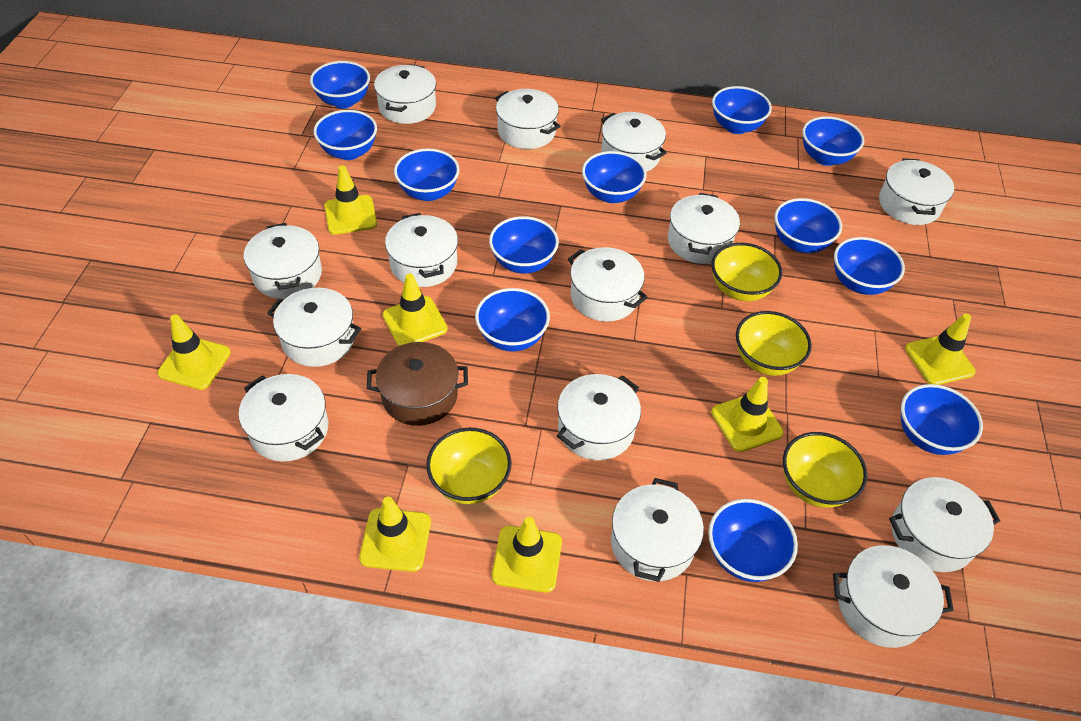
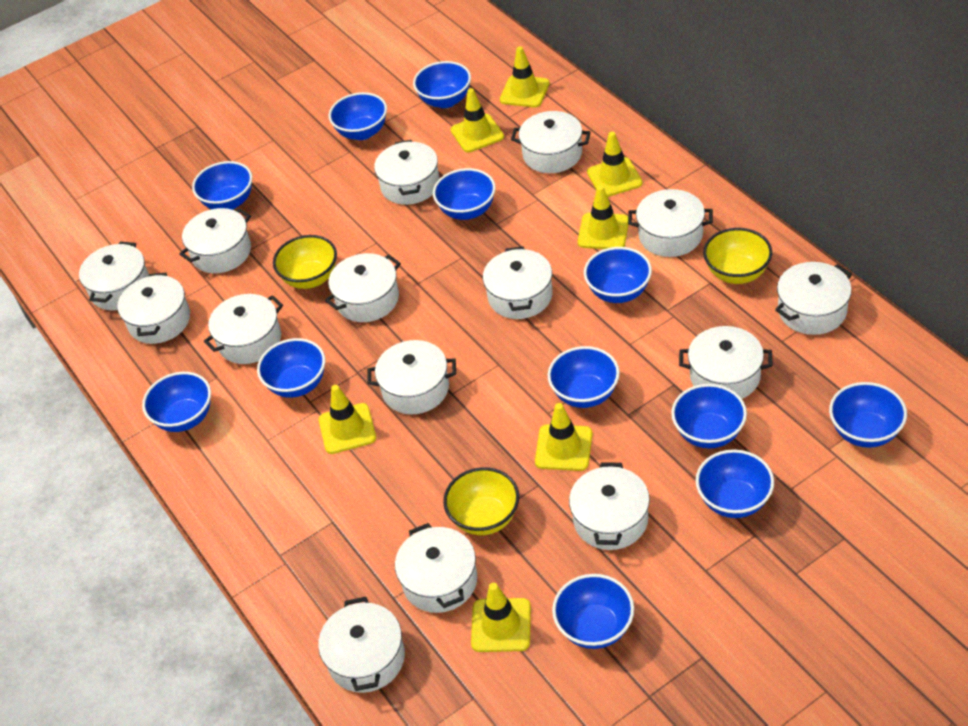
brown pot: [367,342,468,426] = 1 -> none = 0
white pot: [239,374,328,462] [244,223,322,299] [267,288,361,367] [374,64,436,124] [385,213,458,287] [495,89,560,149] [557,374,641,460] [568,247,648,322] [601,112,667,172] [611,478,704,582] [668,193,740,264] [833,545,954,648] [879,158,954,225] [889,477,1000,572] = 14 -> [79,242,149,310] [117,273,190,344] [179,208,251,273] [204,294,283,364] [318,597,405,693] [325,253,401,322] [367,340,456,414] [374,140,440,205] [395,523,478,613] [483,246,553,319] [511,111,591,173] [569,462,650,550] [628,189,713,257] [679,326,773,399] [775,262,852,335] = 15
yellow bowl: [426,427,512,504] [712,243,782,301] [736,311,812,376] [783,432,867,508] = 4 -> [273,235,337,289] [443,467,519,535] [703,228,772,284] = 3

